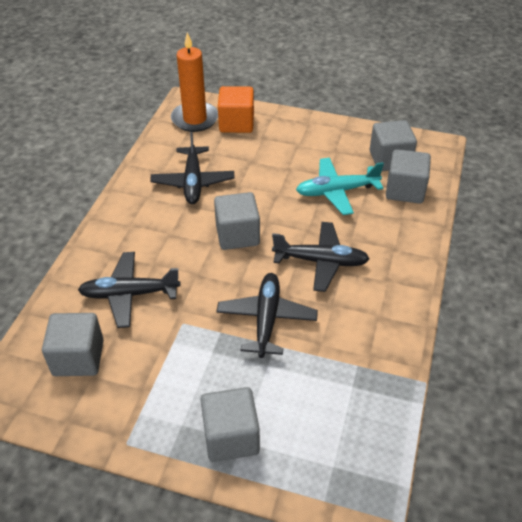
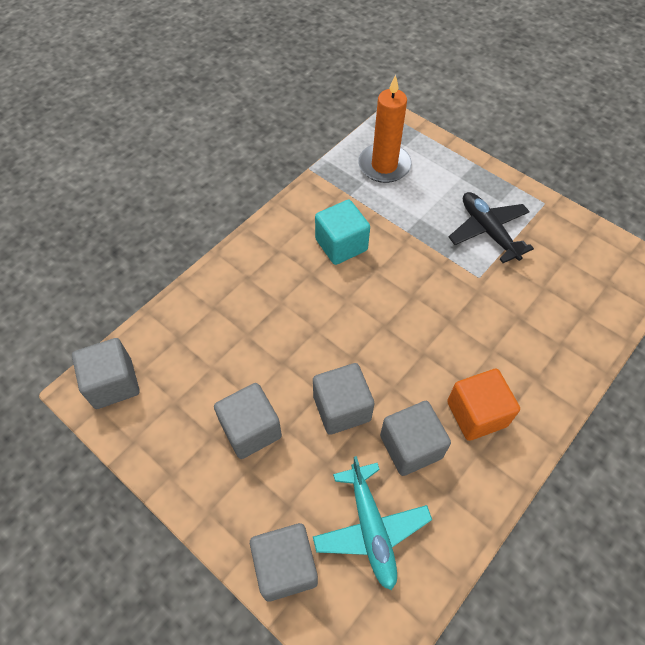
black plane: [78,252,181,328] [150,132,235,204] [216,273,318,358] [272,222,370,292] = 4 -> [449,192,534,263] = 1
turquoise cube: none = 0 -> [315,200,370,265] = 1

